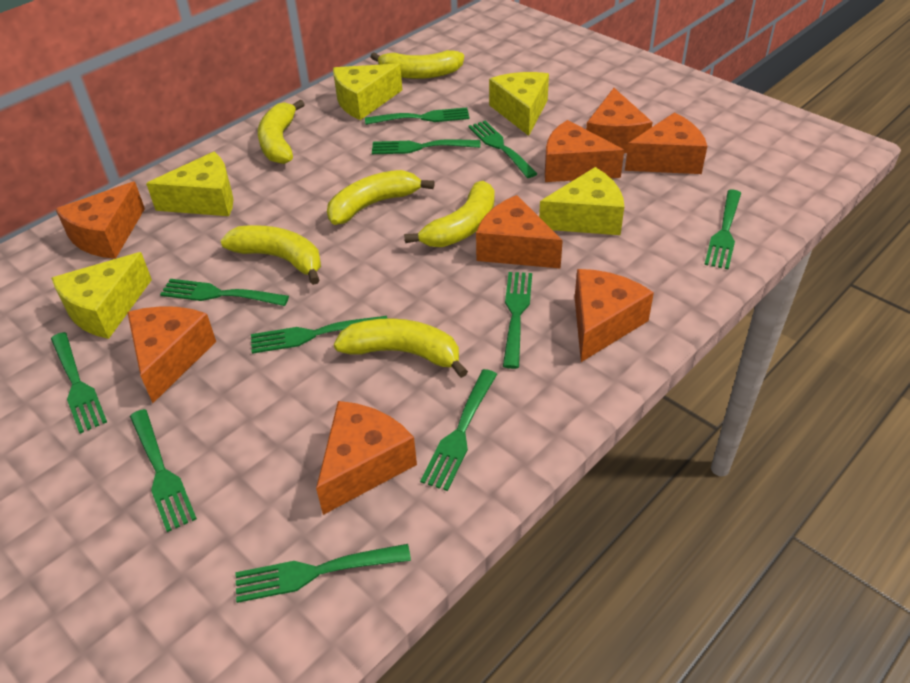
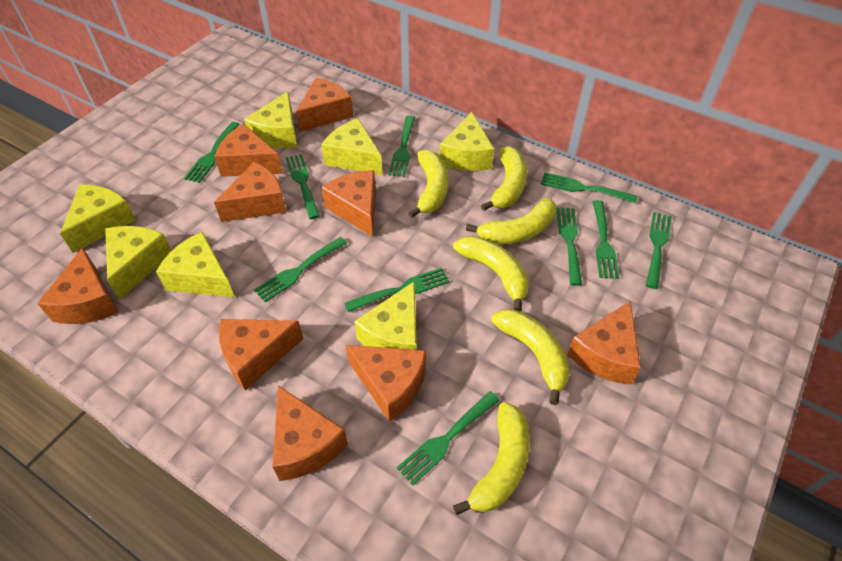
green fork: [51,332,107,434] [130,409,197,532] [160,279,289,306] [236,544,411,603] [251,316,387,354] [365,108,470,125] [372,139,480,154] [420,369,497,491] [468,121,537,178] [503,272,532,369] [704,190,741,269] = 11 -> [184,122,240,183] [254,237,347,303] [286,154,320,219] [344,268,450,312] [388,116,415,177] [396,391,500,486] [541,172,638,203] [556,208,582,286] [592,200,620,279] [646,212,672,289] = 10
orange cheese: [56,181,145,259] [127,306,216,403] [316,401,417,515] [476,195,563,269] [545,120,624,182] [575,269,654,362] [586,88,653,154] [625,112,707,174] = 8 -> [37,247,119,324] [214,124,283,177] [214,162,287,222] [219,319,303,391] [272,385,348,481] [296,77,353,132] [321,170,376,237] [346,345,426,422] [567,301,641,385] = 9
yellow cheese: [51,252,152,339] [146,152,234,216] [333,64,402,120] [489,72,549,136] [539,167,624,235] = 5 -> [60,185,136,253] [105,226,172,300] [156,232,235,298] [244,91,297,148] [321,119,382,175] [354,282,417,350] [440,112,494,171] = 7

